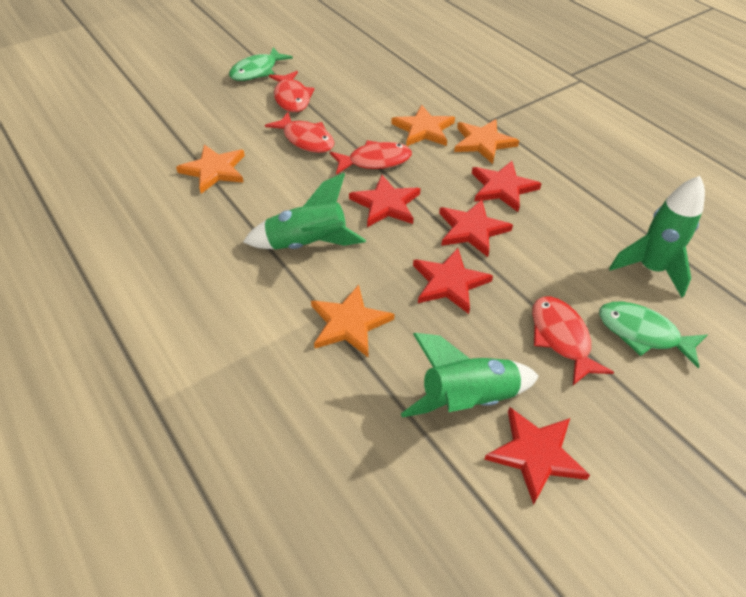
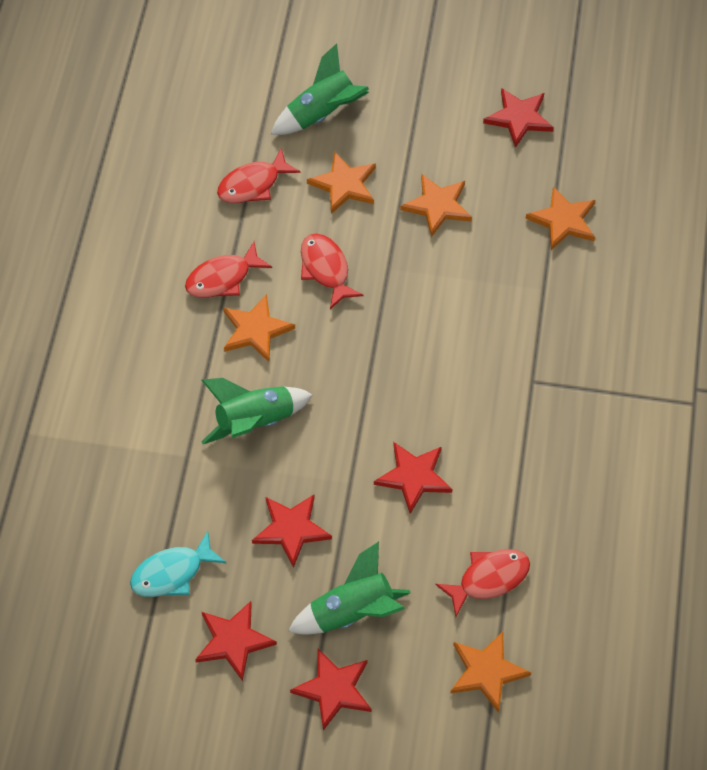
green fish: [229,47,293,81] [599,302,707,368] = 2 -> none = 0
orange star: [176,144,245,194] [311,285,394,357] [391,105,455,146] [454,119,519,164] = 4 -> [223,294,295,362] [307,151,376,214] [400,174,472,237] [450,632,531,713] [525,186,595,250] = 5
turquoise fish: none = 0 -> [130,531,226,597] = 1

